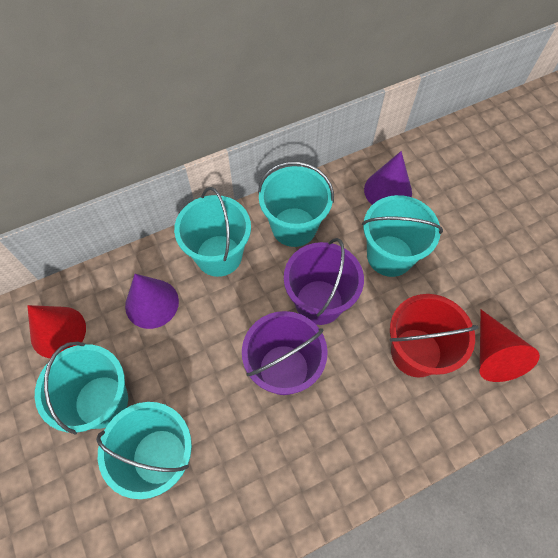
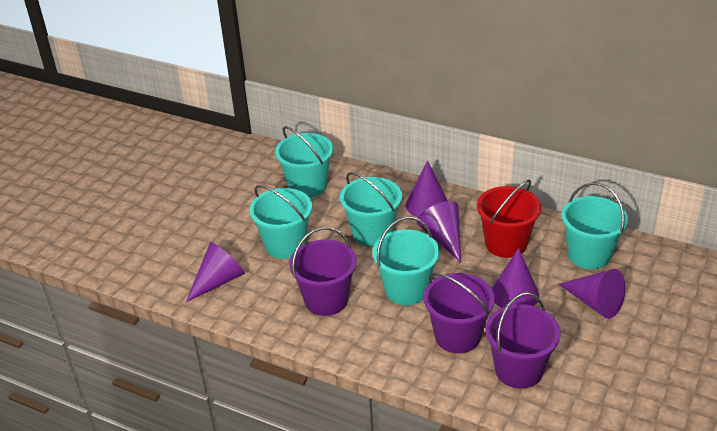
purple bucket: [242,311,328,395] [284,238,364,325] = 2 -> [289,227,357,316] [424,273,495,353] [485,292,560,389] = 3
purple cone: [125,274,179,329] [364,151,412,205] = 2 -> [186,242,245,302] [406,161,448,217] [417,201,461,262] [492,248,539,308] [559,269,625,319] = 5
red cone: [27,305,86,358] [480,310,540,382] = 2 -> none = 0

